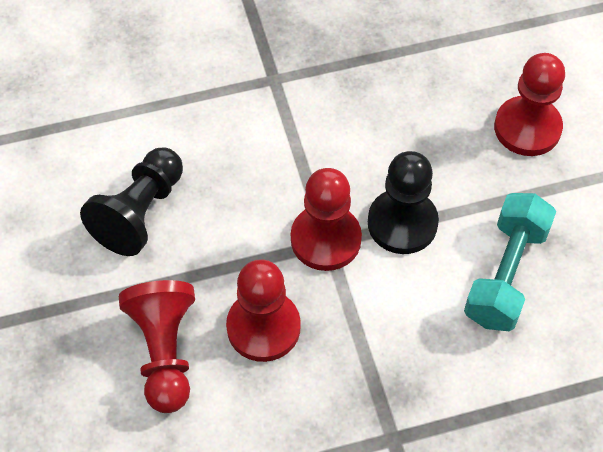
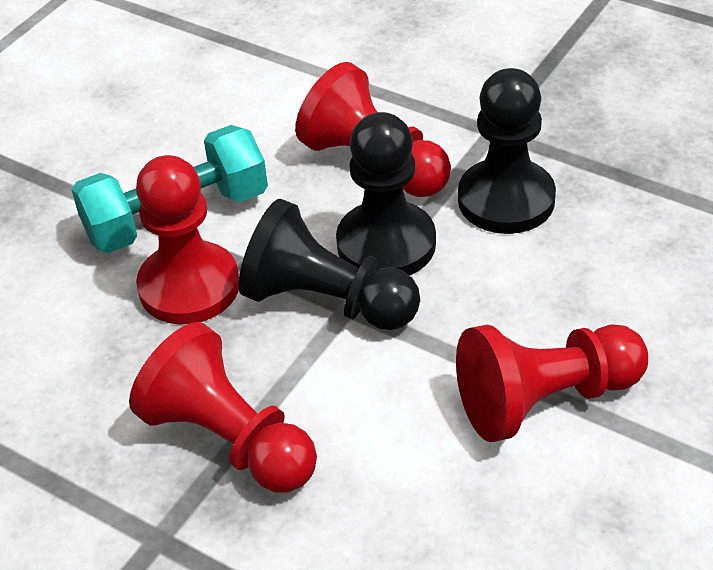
black pawn: [80,148,183,256] [368,151,439,254] = 2 -> [239,199,420,330] [336,112,436,276] [458,68,556,234] = 3

